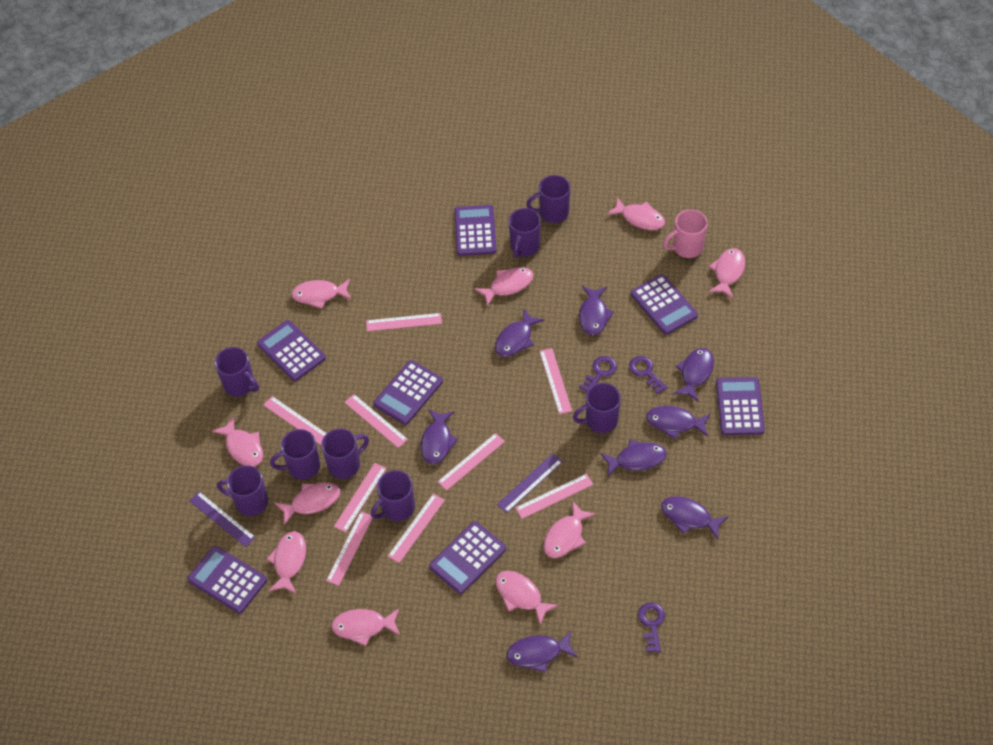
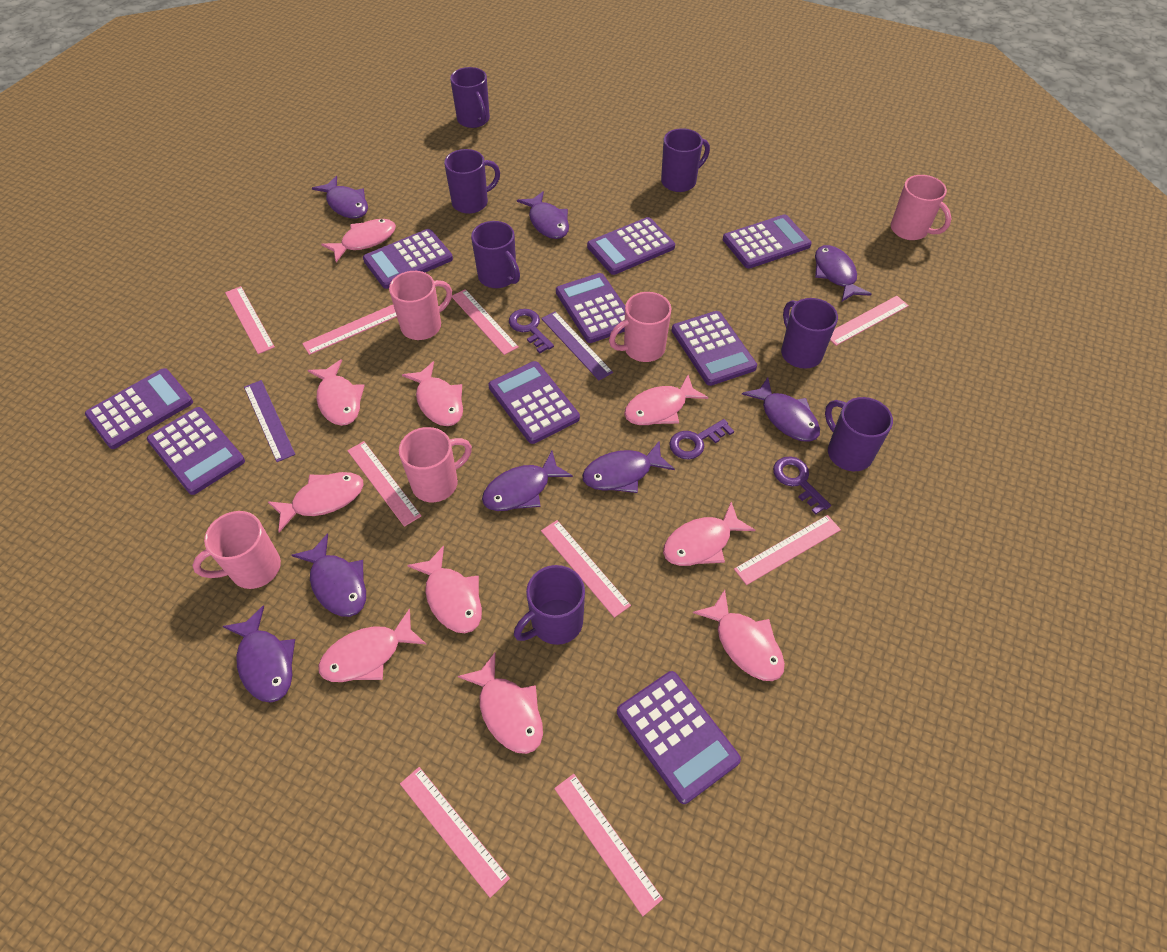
pink mug: [663,209,708,258] = 1 -> [192,511,281,589] [389,271,452,340] [399,427,472,502] [609,292,671,362] [891,175,952,240] = 5
purple calculator: [187,546,267,614] [257,320,326,381] [373,360,443,425] [429,521,506,594] [454,205,496,256] [631,274,698,335] [716,377,765,435] = 7 -> [85,368,193,449] [147,407,245,495] [363,229,453,289] [488,361,580,444] [556,273,625,343] [587,217,675,275] [617,671,741,804] [671,311,757,386] [723,214,812,269] = 9
purple mug: [215,347,259,397] [217,465,268,516] [270,429,320,480] [321,429,369,479] [371,470,415,521] [509,208,541,258] [526,175,570,223] [573,383,621,433] = 8 -> [444,149,500,214] [450,67,490,128] [471,221,520,288] [514,565,585,645] [661,128,710,192] [781,298,838,369] [825,397,893,471] = 7

